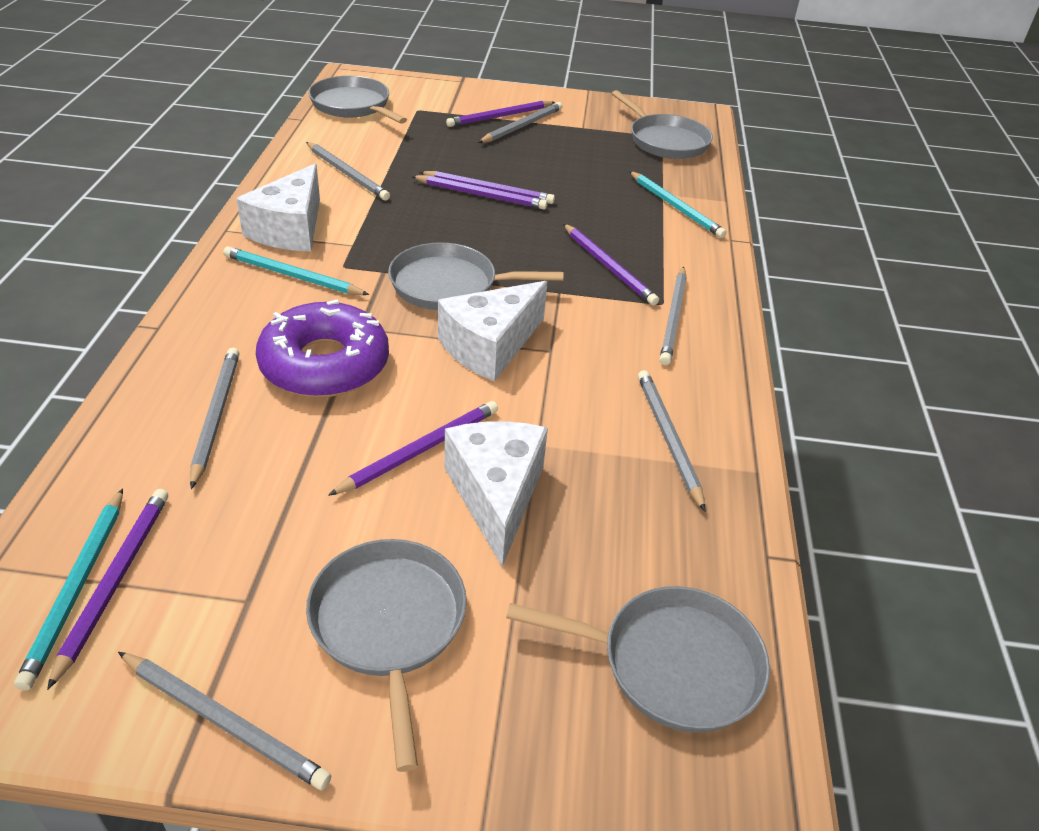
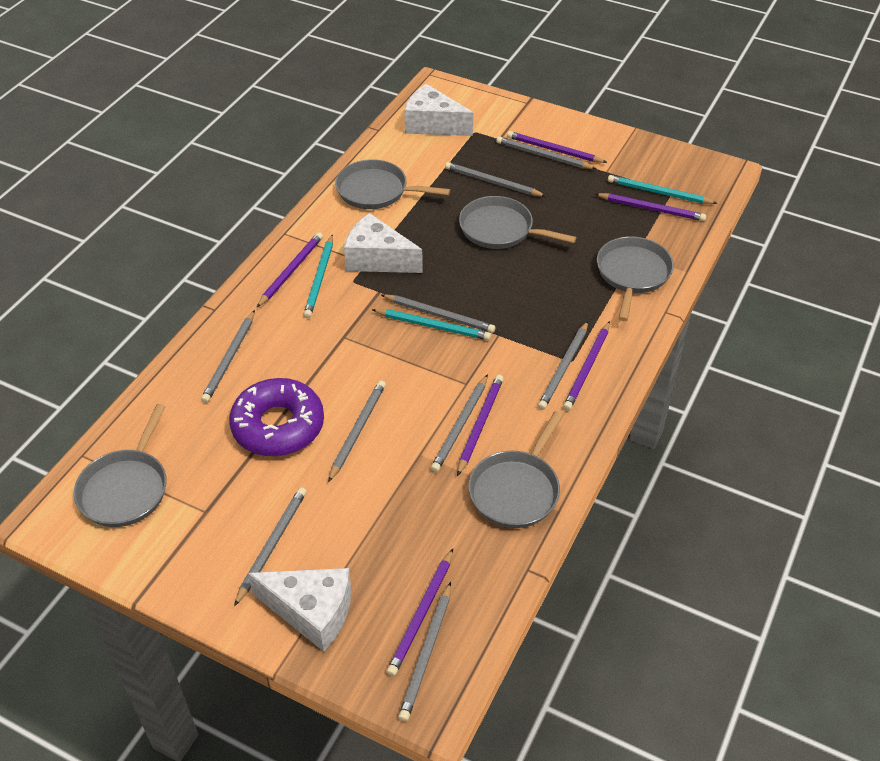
grey pencil: [118,652,331,790] [190,348,240,489] [306,142,390,200] [478,102,562,143] [638,370,705,511] [660,267,687,365] = 6 -> [201,310,255,403] [234,488,307,606] [328,380,386,482] [381,294,495,333] [398,582,451,722] [431,374,488,472] [445,162,546,196] [496,136,596,169] [538,321,588,410] = 9

